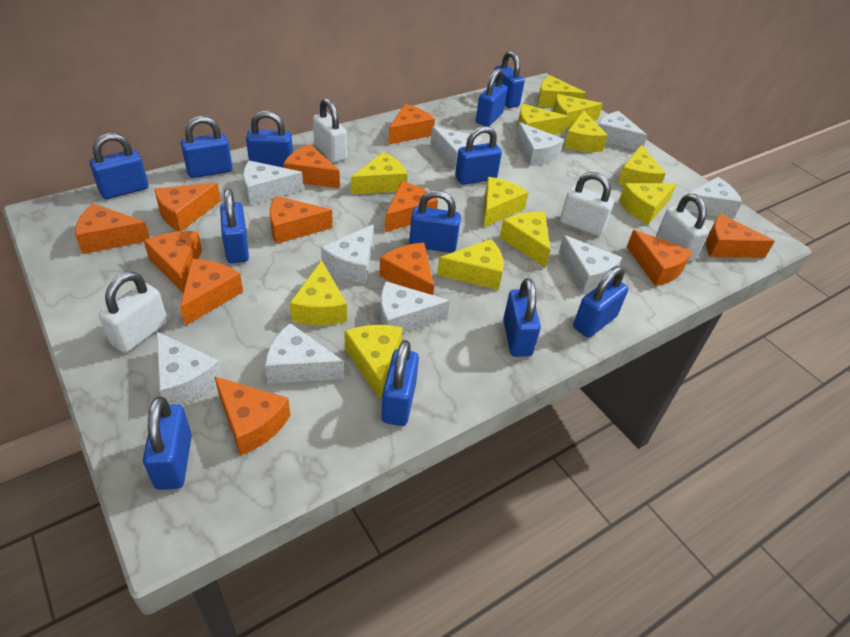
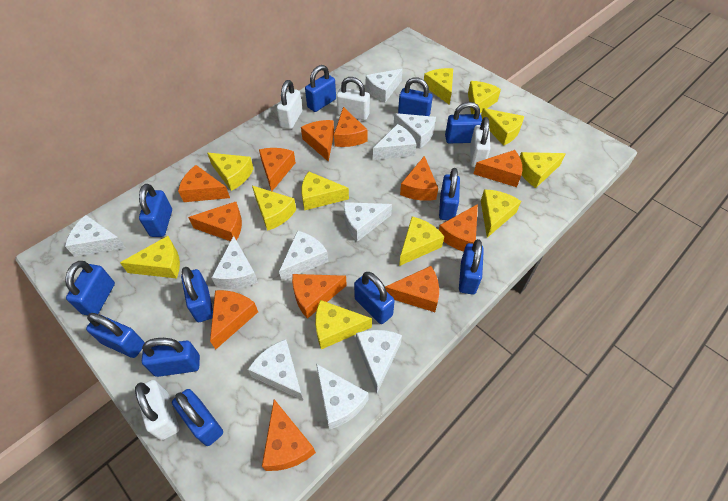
yellow cheese: [290,260,347,325] [345,325,403,399] [351,152,408,194] [437,239,504,290] [483,177,529,228] [500,212,550,268] [517,104,569,135] [537,75,586,107] [553,94,603,128] [564,110,608,152] [618,145,666,185] [619,183,676,224] = 12 -> [120,236,180,278] [207,153,254,191] [252,186,296,231] [301,171,349,210] [315,300,372,349] [399,216,444,266] [424,68,453,105] [468,81,501,114] [481,108,524,146] [481,189,521,238] [520,152,566,188] = 11

